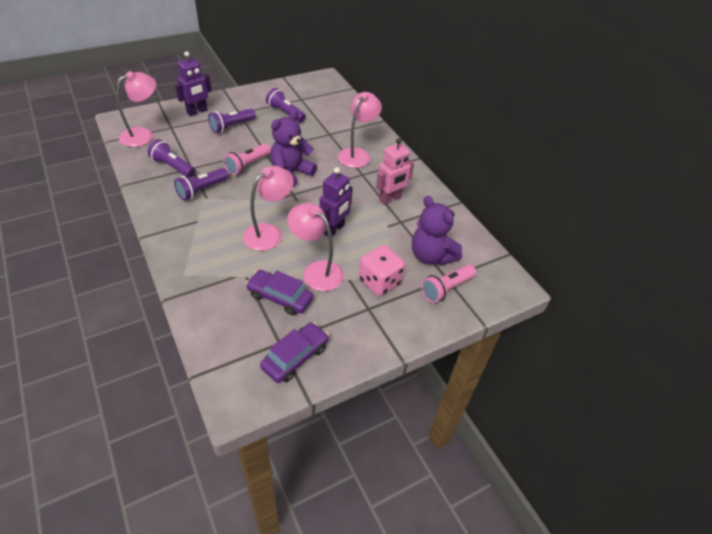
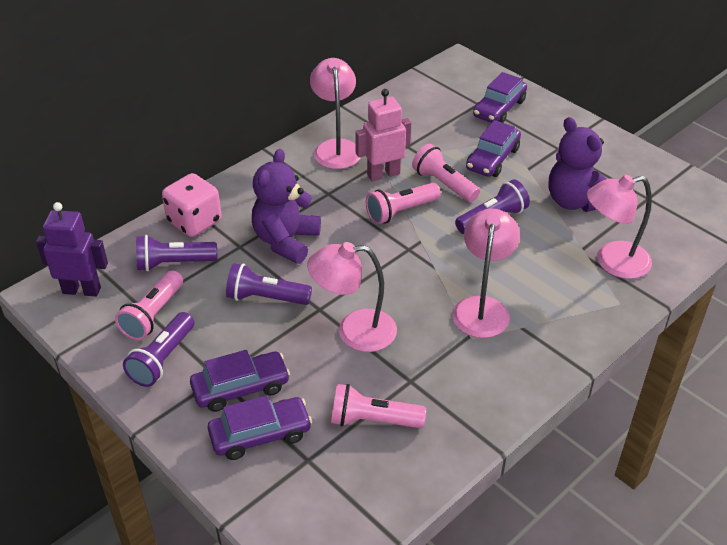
pink flashlight: [223,144,271,175] [421,264,476,303] = 2 -> [115,271,183,340] [331,384,426,428] [366,183,441,224] [412,144,480,202] = 4
purple car: [246,270,313,316] [260,322,329,383] = 2 -> [190,350,290,412] [208,395,312,460] [466,120,521,177] [473,72,527,123] = 4
purple robot: [175,51,212,116] [319,167,353,236] = 2 -> [36,202,108,296] = 1

